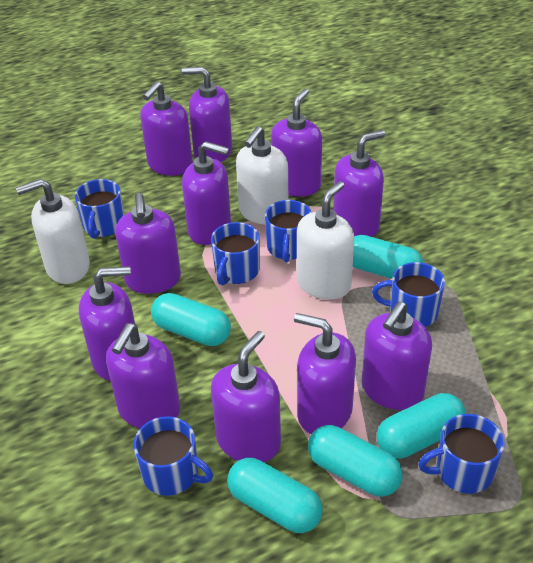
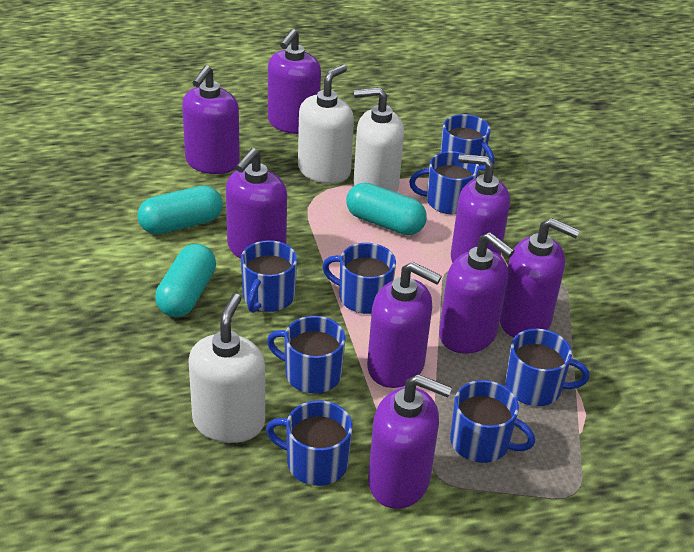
blue mug: [75,179,124,239] [134,416,213,496] [211,222,260,285] [265,200,312,262] [372,262,445,327] [418,414,505,494] = 6 -> [241,240,297,313] [266,400,353,486] [267,316,346,393] [322,243,396,314] [409,151,479,214] [441,114,495,171] [450,380,535,463] [505,329,590,406] = 8
purple soap dispenser: [79,266,135,381] [106,323,180,428] [115,193,181,294] [140,81,193,176] [182,67,232,162] [182,141,231,245] [211,331,281,462] [271,88,322,197] [294,313,356,434] [333,130,385,237] [361,301,432,410] = 11 -> [182,65,240,174] [226,148,287,259] [268,29,321,134] [367,262,442,388] [368,374,452,509] [439,232,515,354] [451,154,510,263] [500,218,580,338] = 8
turquoise capsule: [151,293,231,346] [227,458,323,533] [308,425,403,497] [353,235,423,279] [377,393,466,459] = 5 -> [137,186,223,234] [155,244,216,317] [346,183,427,235] = 3

